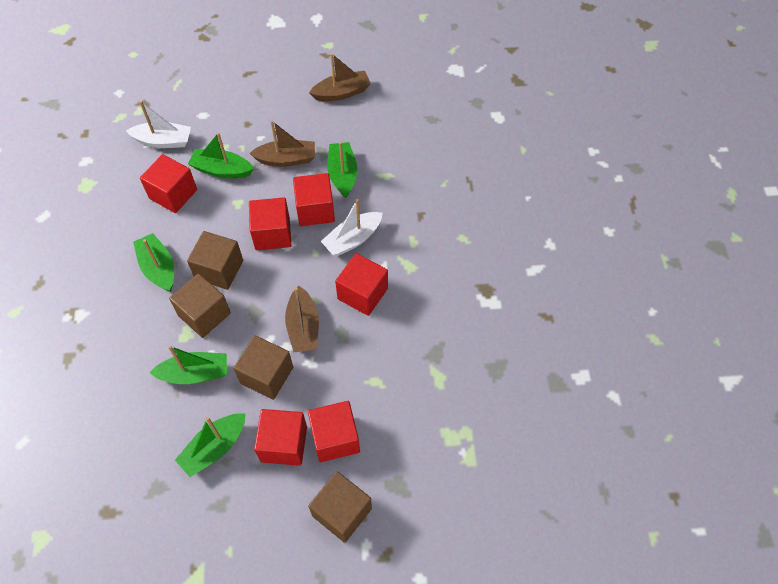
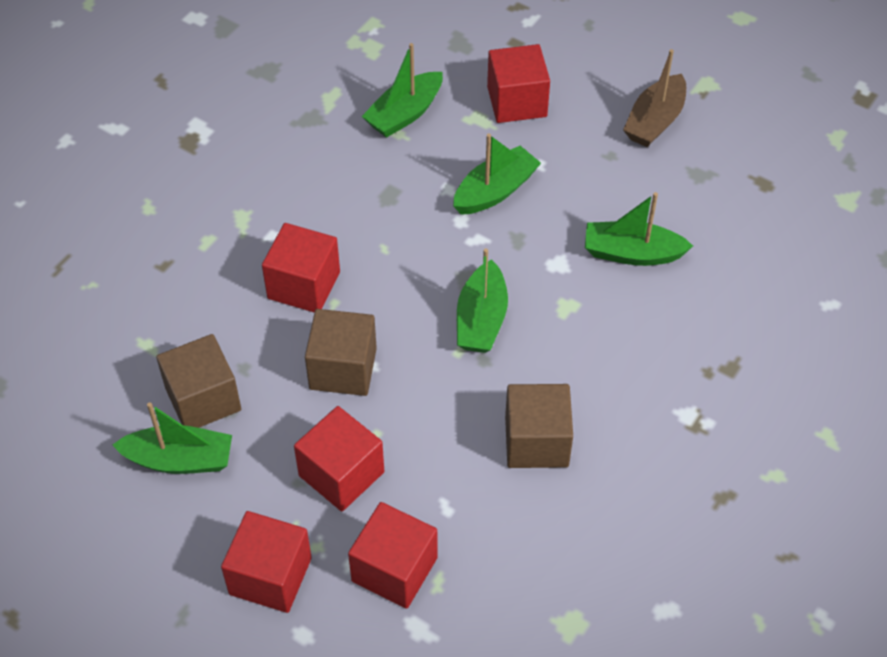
brown boat: [250,120,315,167] [285,286,319,352] [309,53,371,101] = 3 -> [623,49,686,147] = 1
brown cube: [169,273,231,338] [187,231,243,290] [233,335,293,400] [308,471,372,543] = 4 -> [156,334,241,428] [305,309,377,396] [505,384,573,468] = 3
red cube: [140,154,197,213] [249,197,291,250] [254,409,307,466] [293,173,335,226] [308,401,360,462] [335,253,388,316] = 6 -> [221,511,312,613] [262,223,340,313] [294,406,384,511] [348,502,438,609] [487,44,550,123] = 5
white boat: [126,101,191,148] [321,199,382,256] = 2 -> none = 0

